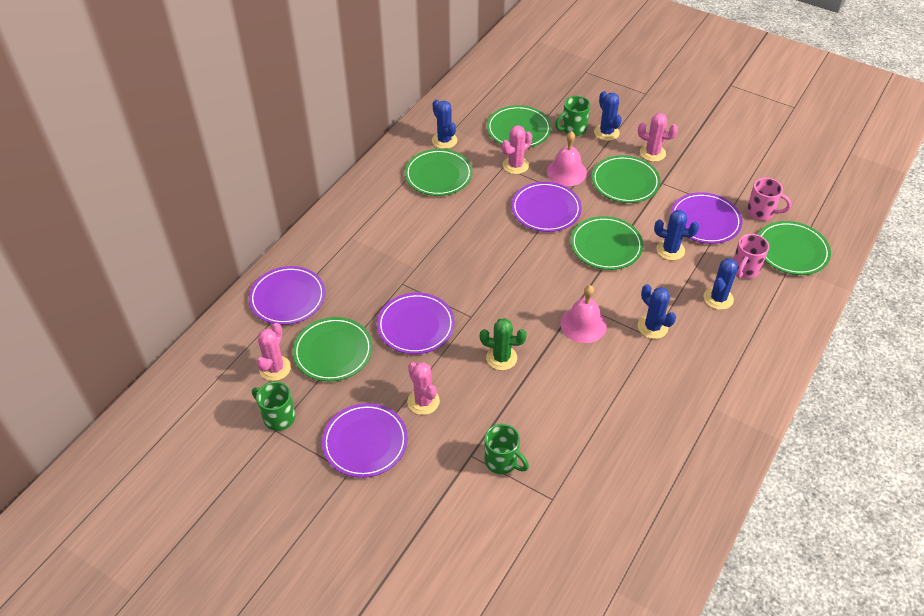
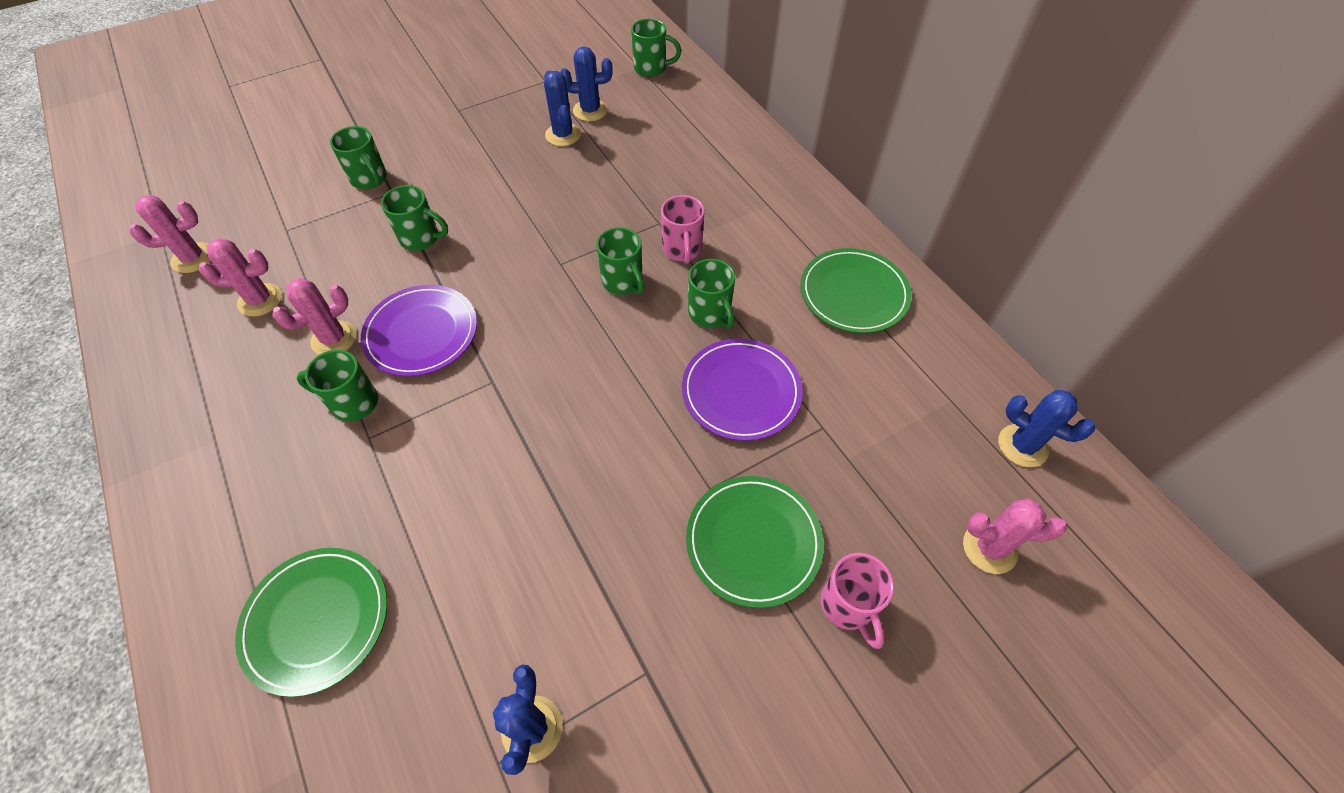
blue cactus: [432,100,457,149] [594,91,622,141] [638,284,676,339] [654,210,699,260] [704,258,738,310] = 5 -> [493,665,562,775] [544,70,581,146] [560,47,613,121] [998,390,1095,467] = 4
green cactus: [480,318,527,370] = 1 -> none = 0
green mug: [252,382,295,431] [485,424,529,474] [555,96,591,136] = 3 -> [296,350,378,422] [330,126,387,189] [381,185,448,251] [596,227,645,295] [631,19,681,77] [688,259,735,329] = 6
green plate: [293,317,373,382] [405,149,473,196] [487,105,552,148] [571,216,644,270] [592,155,660,203] [758,221,831,275] = 6 -> [235,548,387,697] [686,476,824,608] [801,248,912,333] = 3
pink bell: [547,131,587,186] [560,285,607,343] = 2 -> none = 0
purple plate: [249,266,325,325] [322,403,408,478] [377,292,455,354] [511,182,582,232] [671,192,742,244] = 5 -> [361,285,477,377] [682,339,802,441] = 2

